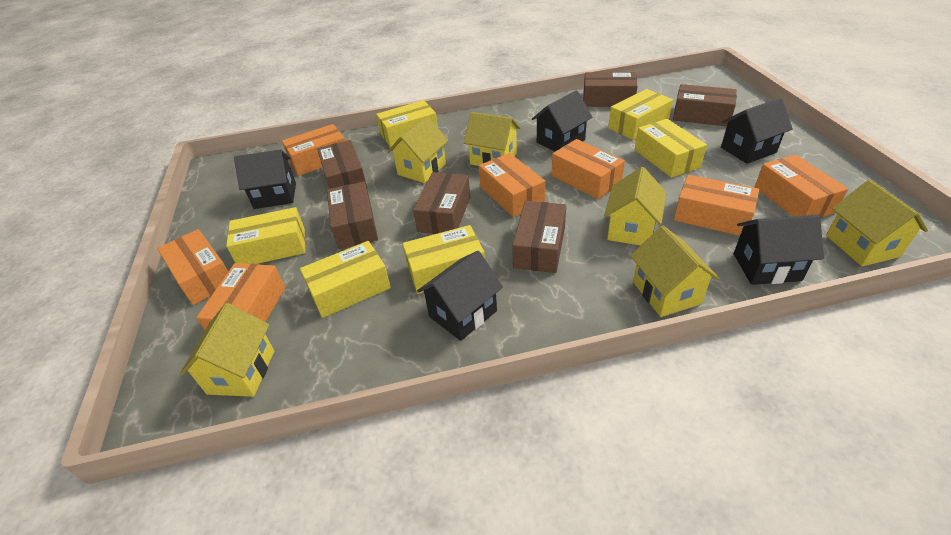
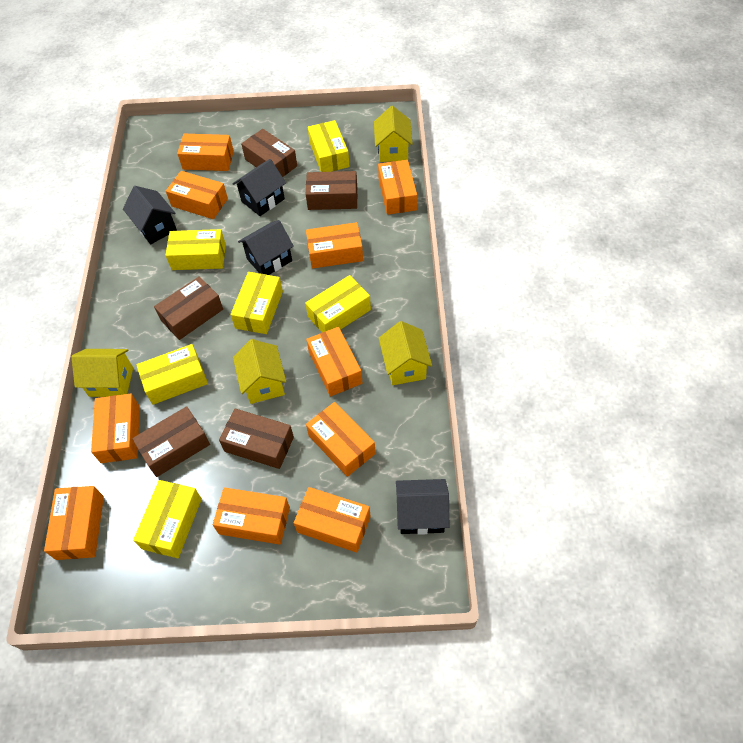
black house: [234,149,296,209] [417,251,503,341] [532,90,592,152] [721,98,793,164] [734,214,824,285] = 5 -> [123,186,177,244] [233,159,286,216] [238,220,294,275] [396,479,449,535] = 4
brown box: [317,140,368,189] [327,182,378,249] [413,172,470,234] [512,201,566,273] [583,72,638,107] [673,84,737,126] = 6 -> [132,406,210,477] [154,276,223,340] [219,409,294,469] [241,129,297,177] [306,171,358,210] = 5
orange box: [157,229,228,305] [196,263,285,330] [282,124,345,176] [479,153,545,217] [552,139,625,199] [674,175,759,236] [755,154,848,218] = 7 -> [44,486,104,560] [91,394,140,463] [166,171,228,219] [177,134,234,171] [213,487,290,545] [294,487,371,553] [306,222,363,269] [306,327,362,396] [306,402,376,477] [378,160,417,215] = 10
yellow house: [180,303,275,397] [387,116,448,183] [464,112,520,166] [604,167,666,246] [630,226,719,317] [826,180,928,267] = 6 -> [71,349,133,397] [233,339,286,404] [374,106,413,162] [379,321,432,385] = 4

